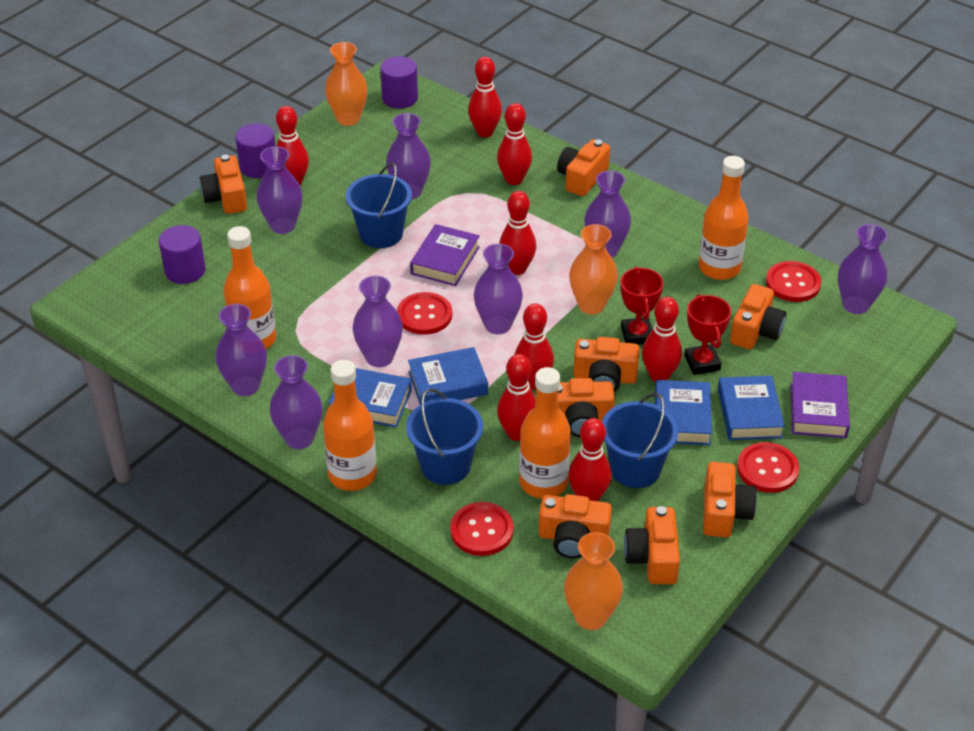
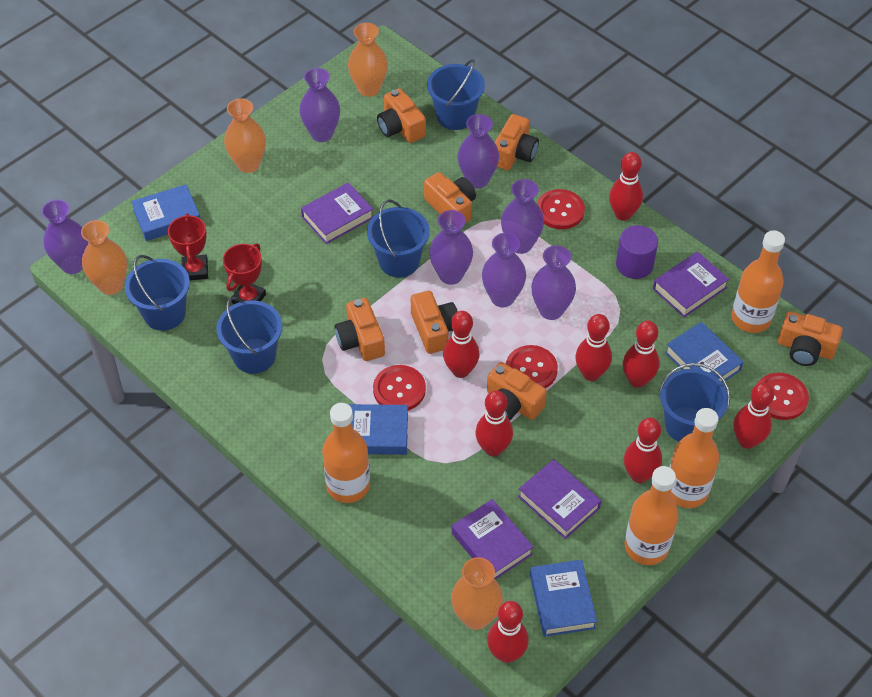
blue bucket: [346,163,412,248] [406,388,483,485] [602,393,678,488] = 3 -> [125,255,190,331] [216,297,283,374] [367,199,430,277] [427,59,485,130] [659,363,730,442] = 5
orange camera: [200,155,247,214] [538,494,612,559] [557,139,610,196] [558,378,615,437] [573,337,640,392] [624,506,680,584] [703,462,757,538] [730,284,786,349] = 8 -> [334,298,385,361] [377,88,426,143] [411,291,458,354] [424,172,476,224] [487,362,547,420] [495,114,539,170] [778,311,843,366] = 7
orange vase: [325,42,368,126] [564,532,623,630] [569,224,618,314] = 3 -> [81,220,127,295] [224,98,266,173] [348,23,388,97] [451,557,503,630] = 4
purple book: [410,224,480,286] [790,372,850,438] = 2 -> [301,182,373,244] [452,499,533,580] [518,459,601,539] [653,251,729,317] = 4
purple cylinder: [159,225,206,284] [235,124,276,178] [380,56,418,108] = 3 -> [616,225,658,279] = 1
purple vase: [215,304,267,396] [256,146,303,234] [269,355,323,449] [352,276,403,367] [386,113,431,199] [474,244,523,334] [584,170,631,258] [838,224,887,314] = 8 -> [41,199,88,274] [299,68,340,142] [429,210,473,285] [458,114,499,189] [482,233,526,307] [501,179,544,254] [531,245,576,320] = 7

